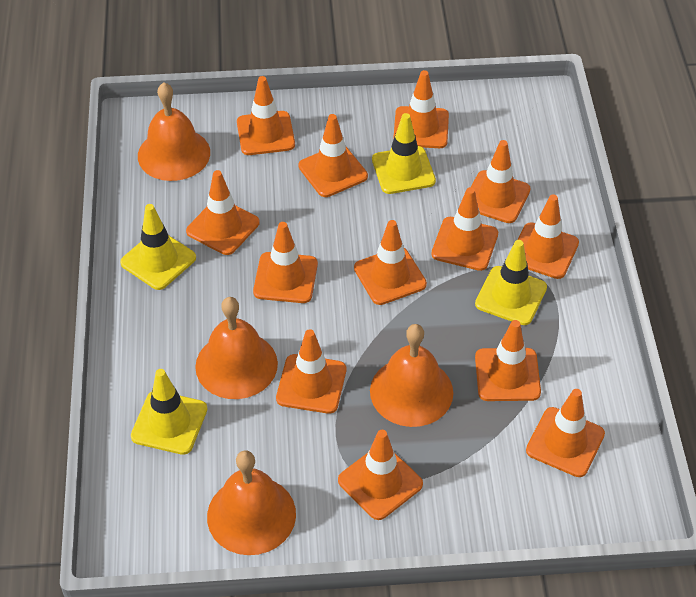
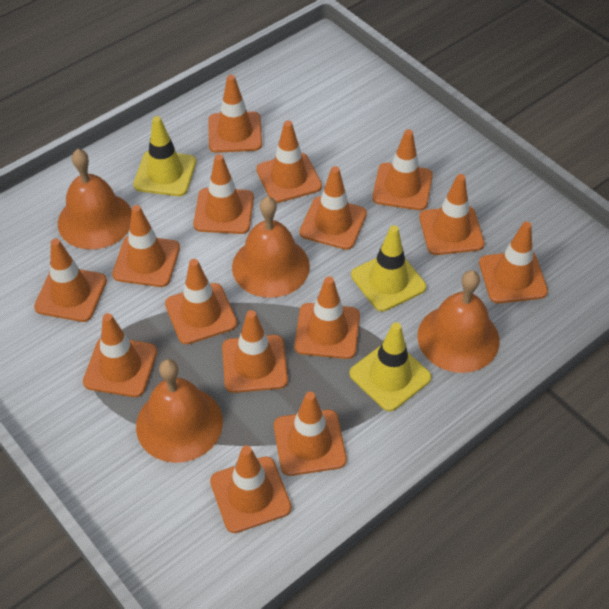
orange traffic cone: [186,170,260,255] [237,76,295,155] [253,222,318,303] [276,329,346,414] [298,114,368,197] [338,430,423,520] [354,220,427,305] [393,70,449,148] [431,187,498,271] [471,140,531,223] [475,320,541,401] [518,194,579,279] [526,389,605,477] = 13 -> [34,239,107,322] [83,313,157,397] [112,205,180,287] [165,259,237,345] [193,154,254,234] [208,75,262,153] [210,445,292,533] [222,310,288,393] [256,120,322,203] [274,392,347,476] [295,276,360,359] [300,166,367,250] [372,129,433,210] [419,174,484,255] [479,221,548,304] = 15
yellow traffic cone: [120,204,196,290] [131,369,208,455] [372,113,436,194] [475,240,547,325] = 4 -> [133,116,196,196] [349,322,432,411] [351,225,426,312] = 3

